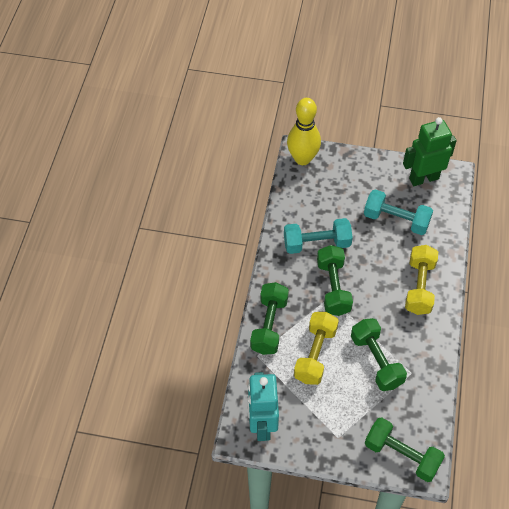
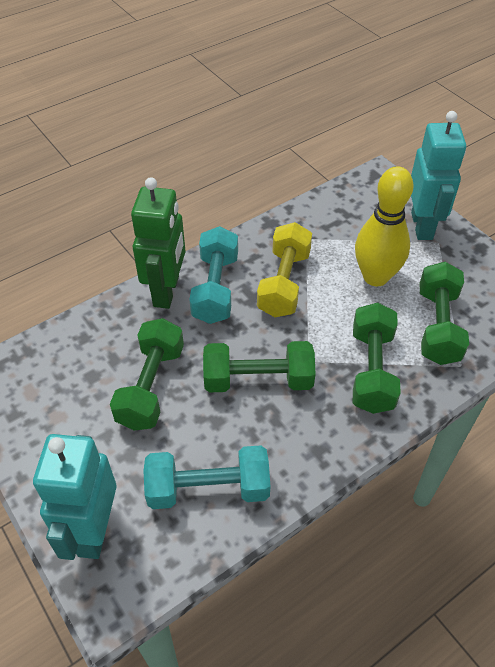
turquoise robot: [247,372,279,441] = 1 -> [33,434,117,560] [411,111,466,240] = 2
yellow dumbbell: [294,312,339,385] [405,245,438,315] = 2 -> [257,222,312,317] = 1

